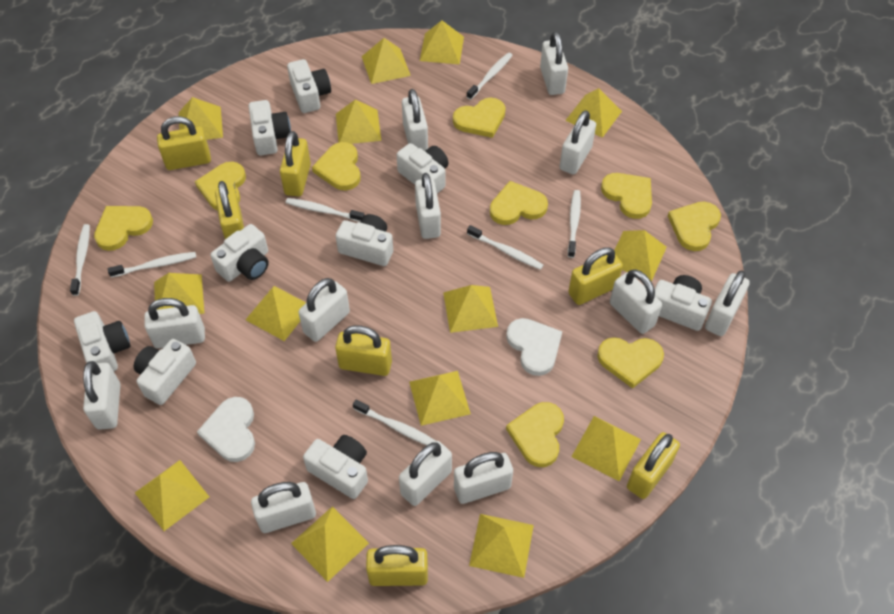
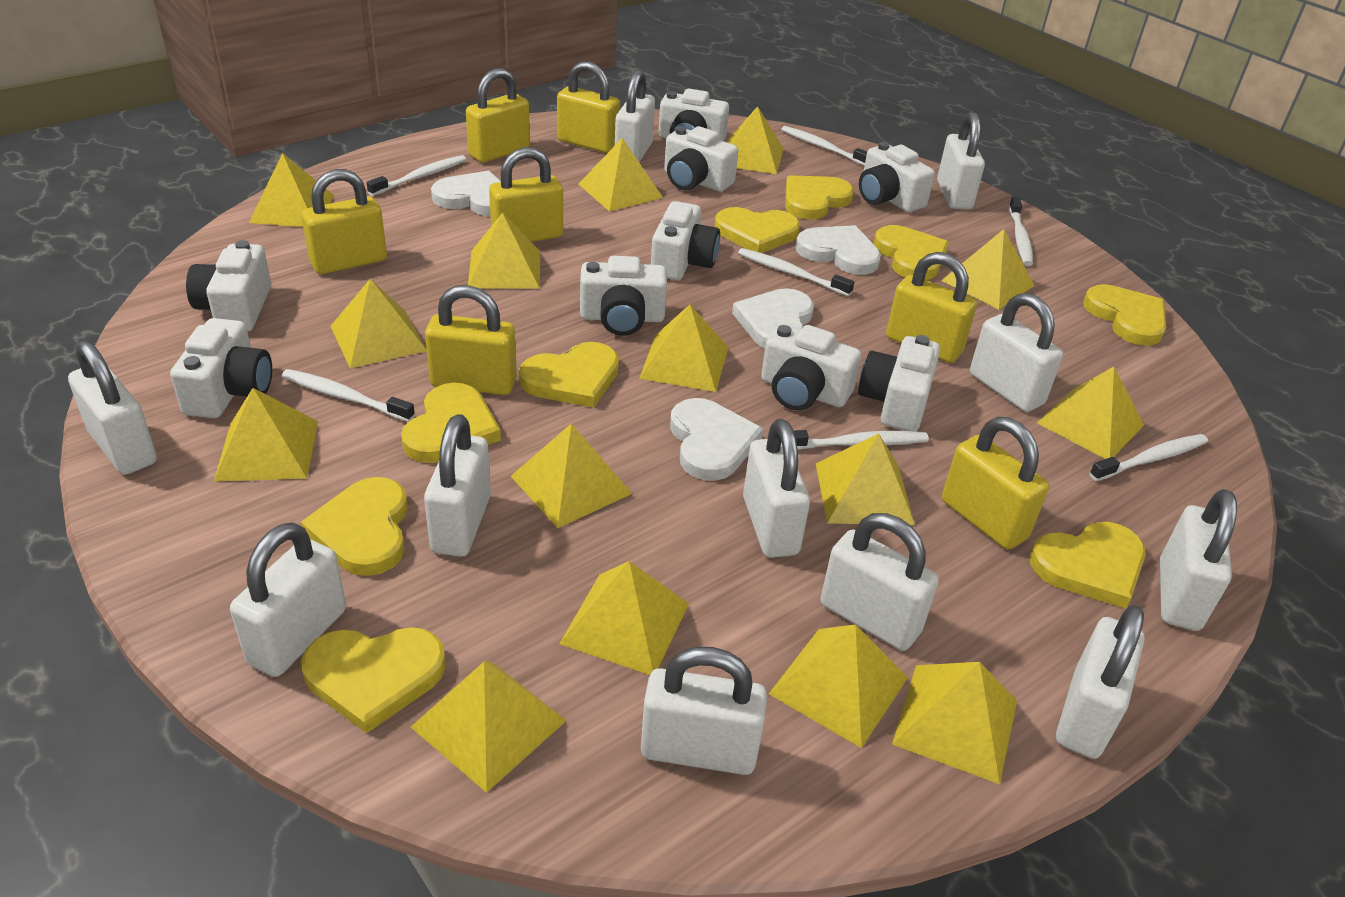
white heart: [197,397,255,462] [506,318,562,376] = 2 -> [431,171,501,216] [670,398,763,481] [732,288,814,348] [795,225,881,275] = 4
white padlock: [83,361,121,430] [144,298,205,349] [251,482,316,533] [298,278,350,342] [399,441,452,506] [402,89,428,151] [415,173,441,239] [454,452,513,504] [540,31,568,95] [560,110,596,175] [610,269,662,334] [705,270,750,336] = 12 -> [68,340,157,475] [230,522,346,677] [424,414,491,557] [615,70,655,162] [641,647,767,775] [743,419,810,558] [820,513,939,651] [937,112,985,209] [970,293,1063,412] [1056,605,1145,759] [1160,489,1237,631] = 11
yellow pyramid: [135,460,209,531] [154,273,204,314] [179,97,223,140] [245,286,306,341] [291,506,369,582] [336,99,381,144] [362,38,411,84] [409,371,471,426] [420,20,464,65] [443,285,498,333] [469,514,534,578] [565,88,622,138] [571,416,641,481] [614,230,667,281] = 14 -> [214,388,318,481] [249,153,334,227] [331,279,427,368] [411,661,567,793] [468,213,540,289] [511,423,632,528] [560,561,689,675] [579,138,663,212] [639,305,729,392] [727,106,784,174] [769,625,908,748] [816,433,915,525] [892,662,1017,784] [941,229,1035,310] [1037,367,1144,459] = 15

